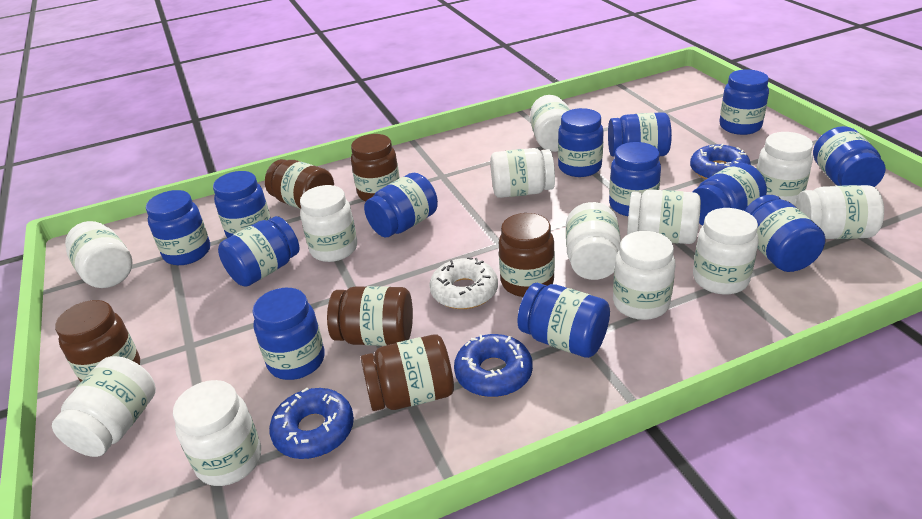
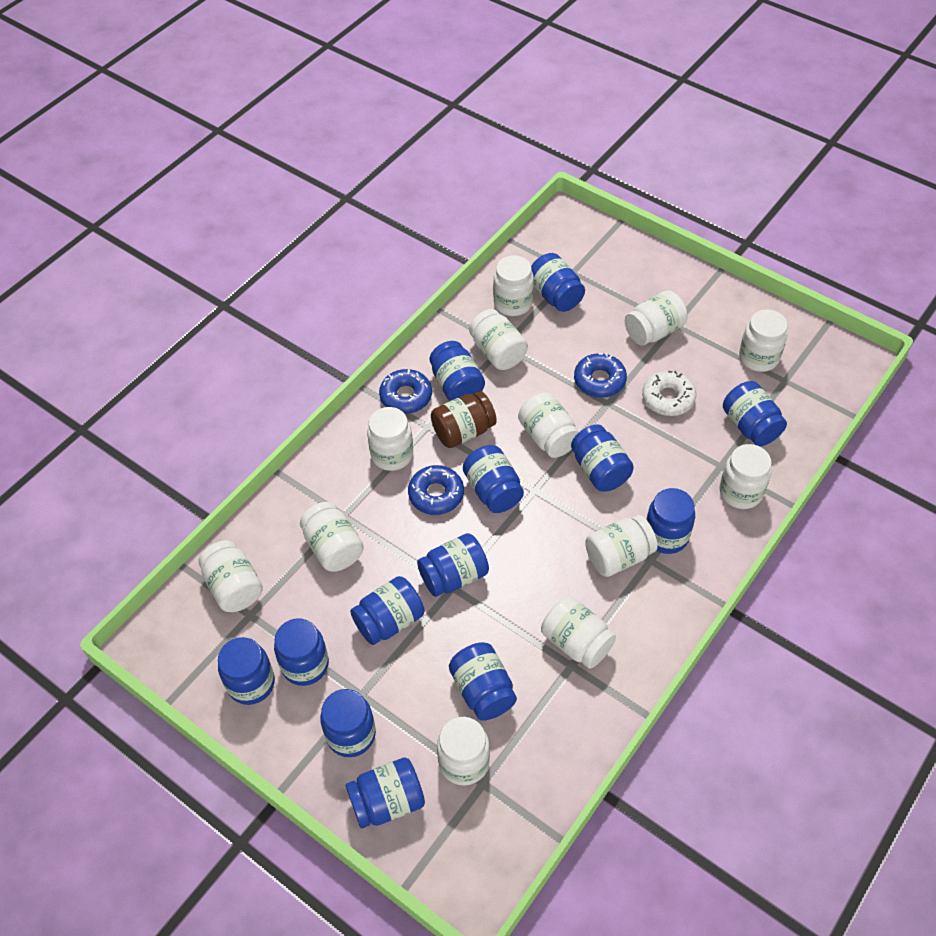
brown jar: [55,300,140,382] [265,159,334,209] [327,286,413,346] [351,134,400,202] [361,334,454,411] [499,213,555,297] = 6 -> [431,391,497,448] = 1

